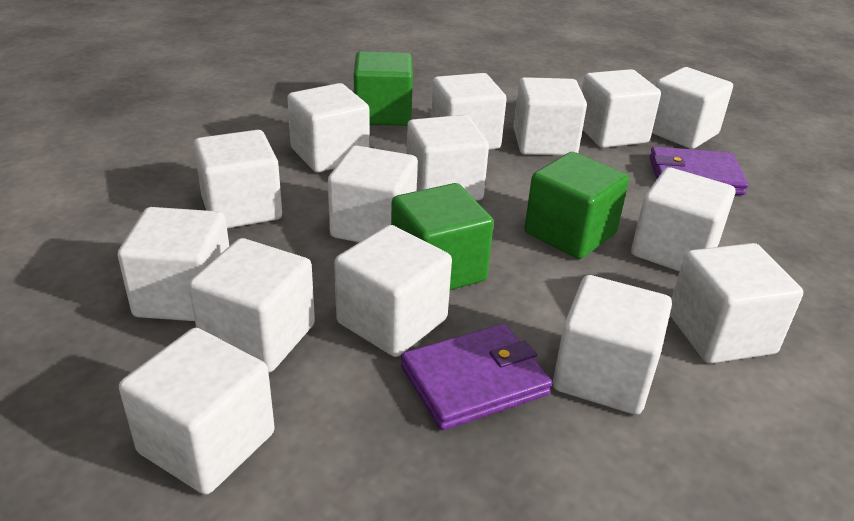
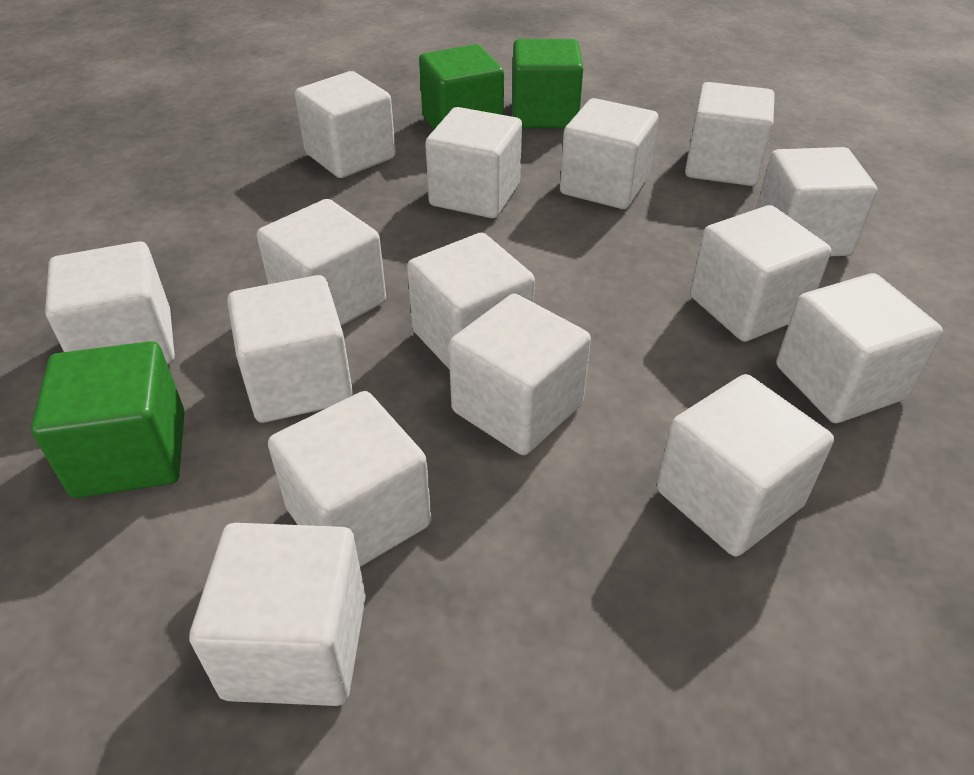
purple wallet: [401,324,552,430] [649,147,748,195] = 2 -> none = 0

